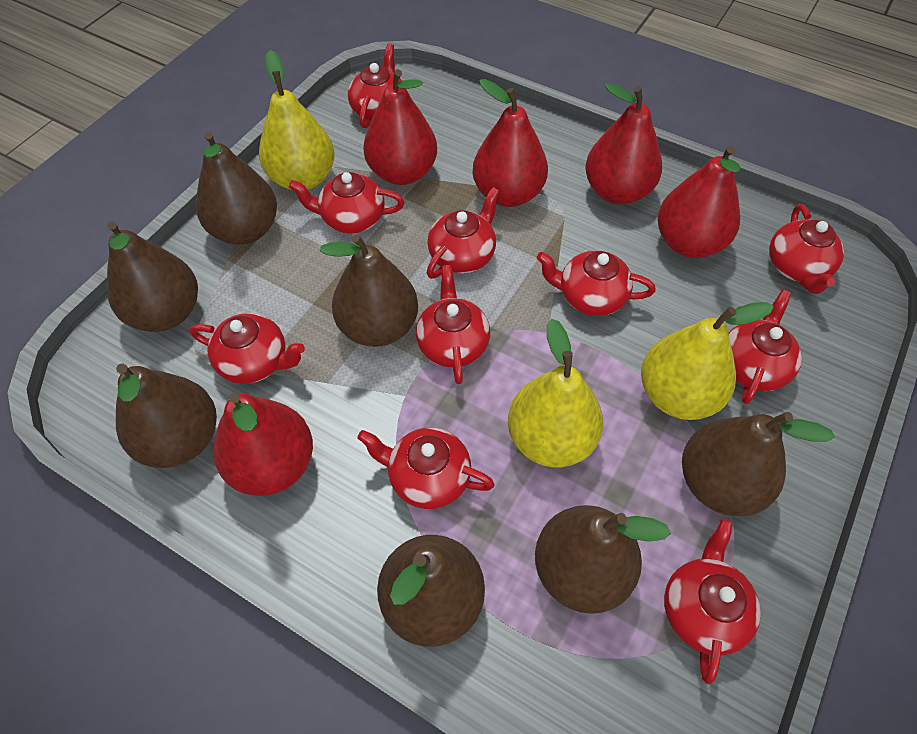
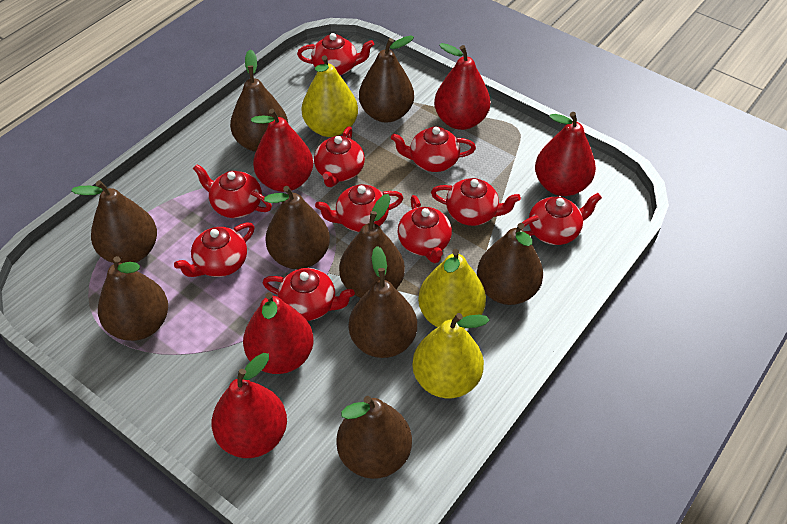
brown pear: [107,221,198,332] [116,364,217,468] [196,131,277,245] [320,234,418,347] [377,535,485,647] [535,505,671,614] [682,412,835,516] = 7 -> [71,180,157,263] [98,256,168,341] [230,50,288,152] [264,186,330,269] [336,396,412,479] [339,194,405,298] [349,246,417,358] [359,35,414,123] [477,223,543,305] = 9

